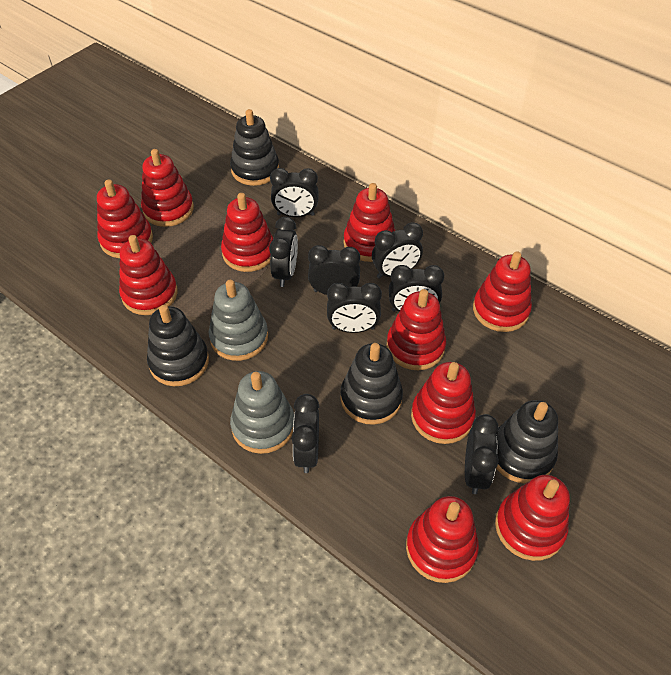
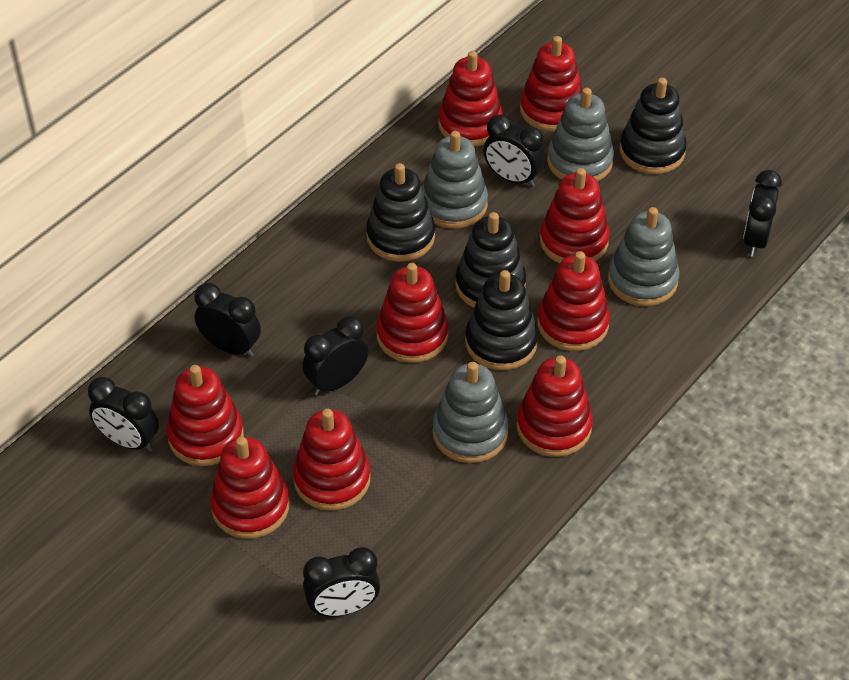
black clock: [269,217,298,287] [270,168,319,217] [292,394,319,473] [308,245,360,295] [327,283,382,333] [372,222,423,279] [389,265,444,312] [465,414,499,494] = 8 -> [88,377,159,452] [194,283,261,357] [302,316,368,396] [303,547,380,617] [483,115,545,187] [743,170,782,257] = 6
grey stacking toy: [209,280,268,361] [230,371,294,454] = 2 -> [422,131,488,228] [433,362,509,463] [547,88,614,182] [608,207,680,306] = 4
red stacking toy: [97,179,153,258] [119,235,178,315] [141,149,194,227] [221,193,273,272] [343,183,395,262] [387,289,446,370] [406,496,479,583] [411,362,476,444] [473,251,532,332] [495,475,570,561] = 10 -> [167,365,244,466] [210,437,290,539] [293,409,371,511] [376,263,449,363] [438,51,503,147] [517,355,593,457] [520,36,583,132] [537,251,610,351] [540,168,610,263] = 9

